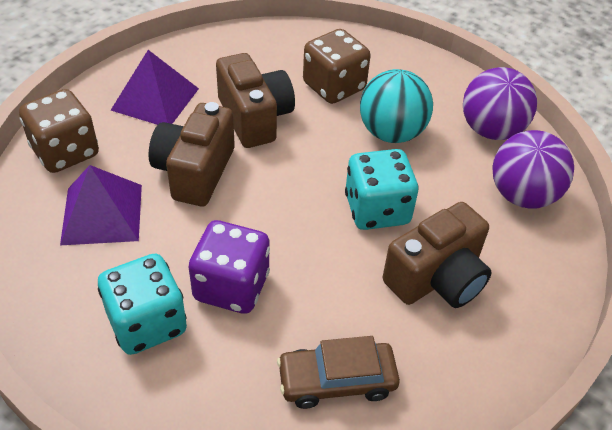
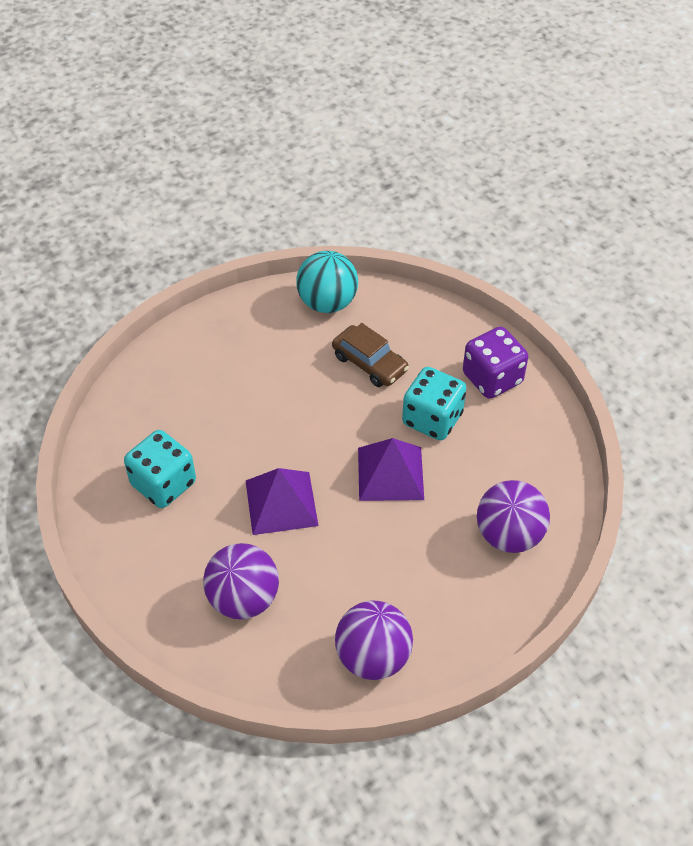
brown camera: [148,102,235,206] [216,53,295,148] [383,202,492,308] = 3 -> none = 0
brown dice: [19,89,99,173] [303,29,371,104] = 2 -> none = 0
purple ball: [463,67,537,140] [492,130,574,209] = 2 -> [203,543,279,620] [335,600,413,680] [477,480,550,553] = 3

